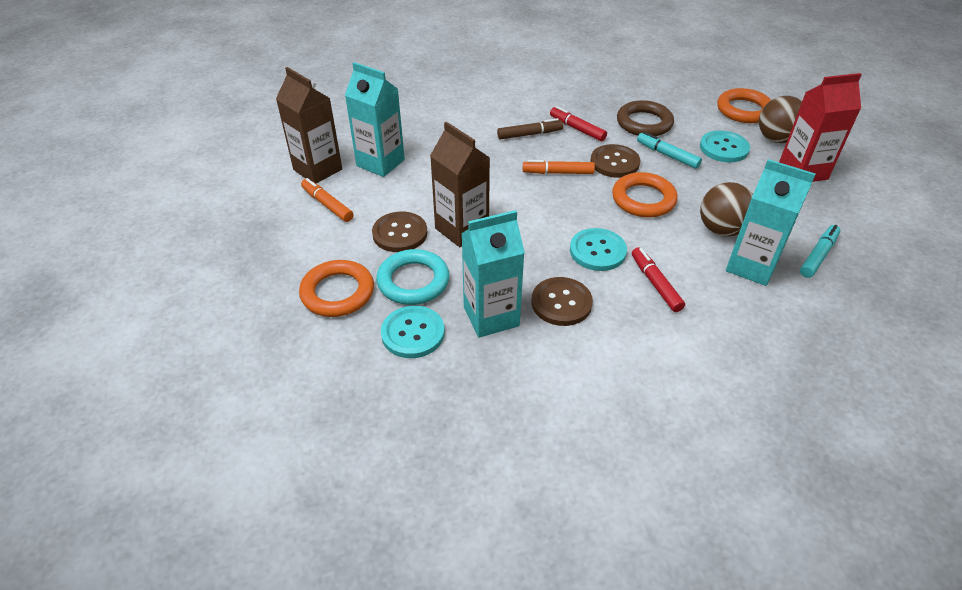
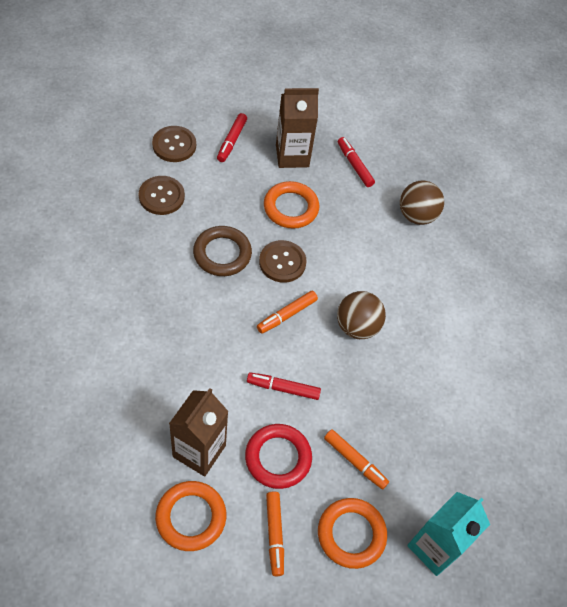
brown marker: [497,118,563,139] = 1 -> none = 0
orange marker: [301,178,354,222] [523,160,595,174] = 2 -> [257,291,318,334] [266,492,284,576] [324,429,389,490] = 3
red carton: [779,73,862,182] = 1 -> none = 0
red marker: [550,106,607,141] [632,247,685,312] = 2 -> [217,113,247,162] [247,372,321,400] [338,137,375,187] = 3
red ring: none = 0 -> [245,424,312,489] = 1
turquoise button: [381,306,445,358] [570,228,627,271] [700,130,750,162] = 3 -> none = 0
turquoise carton: [345,62,405,177] [461,210,525,338] [726,159,816,286] = 3 -> [407,492,490,576] = 1
turquoise marker: [637,132,702,169] [800,225,840,278] = 2 -> none = 0
turquoise ring: [376,249,449,305] = 1 -> none = 0

